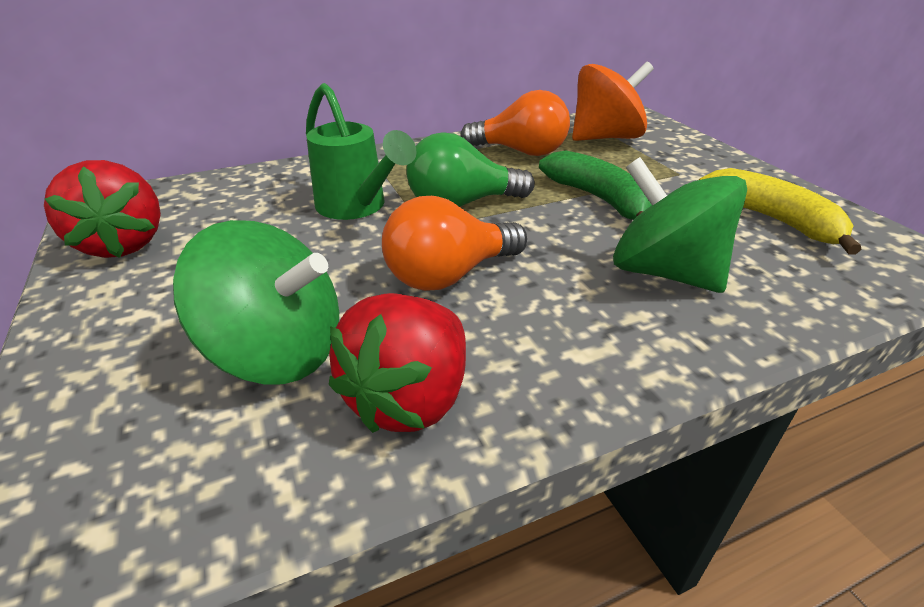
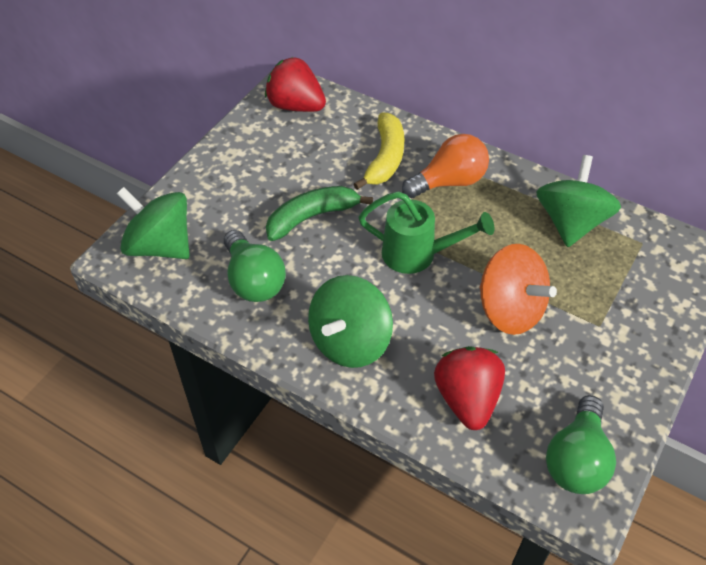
green light bulb: [406,132,535,207] = 1 -> [224,230,286,302] [546,395,616,494] = 2
green spinning top: [173,220,339,385] [613,157,747,293] = 2 -> [117,187,190,259] [308,275,393,368] [536,155,621,247] = 3
orange light bulb: [382,196,527,291] [461,90,570,156] = 2 -> [402,134,489,198] = 1

